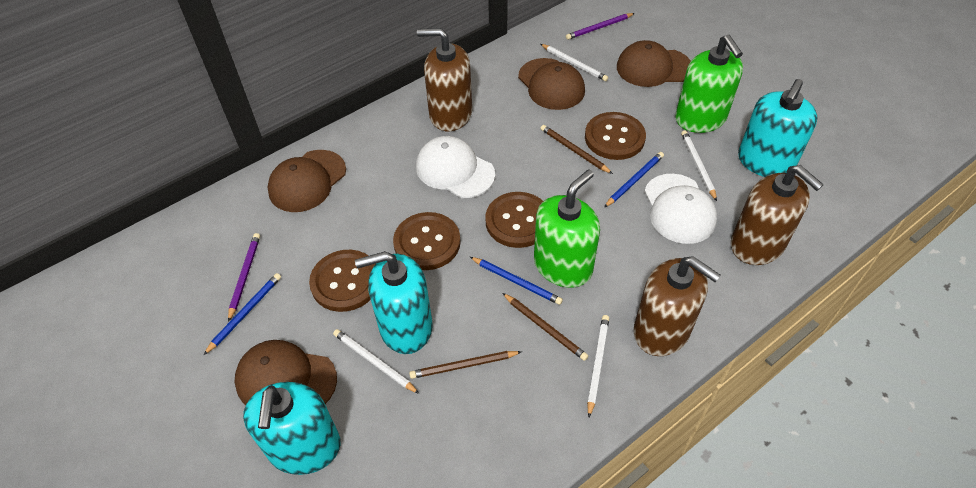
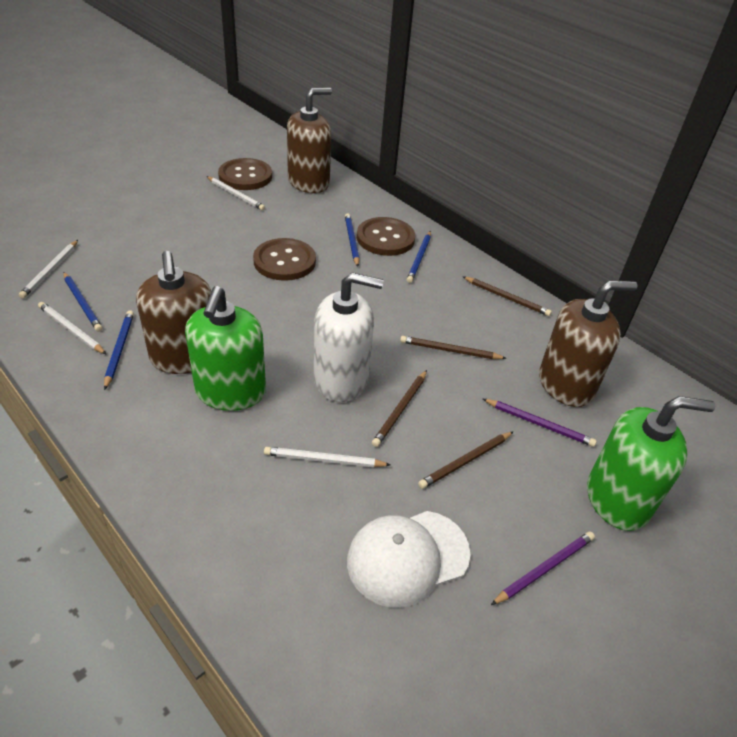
blue pencil: [203,273,281,355] [470,257,563,305] [604,152,664,207] = 3 -> [63,272,102,332] [104,310,134,390] [345,213,359,267] [407,231,431,283] = 4
brown button: [309,250,375,312] [393,212,461,270] [485,192,543,248] [585,112,646,160] = 4 -> [218,158,272,190] [253,238,316,281] [357,217,415,256] = 3
brown cap: [235,340,337,405] [268,150,346,212] [518,58,585,110] [617,40,691,87] = 4 -> none = 0
brown pencil: [409,351,522,379] [502,293,588,361] [540,125,613,174] = 3 -> [372,370,427,447] [400,336,507,359] [418,431,514,489] [462,276,552,316] = 4
turquoise soap dispenser: [243,382,341,475] [355,251,433,354] [738,79,818,177] = 3 -> none = 0
white cap: [416,136,495,198] [644,174,717,244] = 2 -> [347,511,470,608] = 1
white soap dispenser: none = 0 -> [314,272,384,402] = 1

